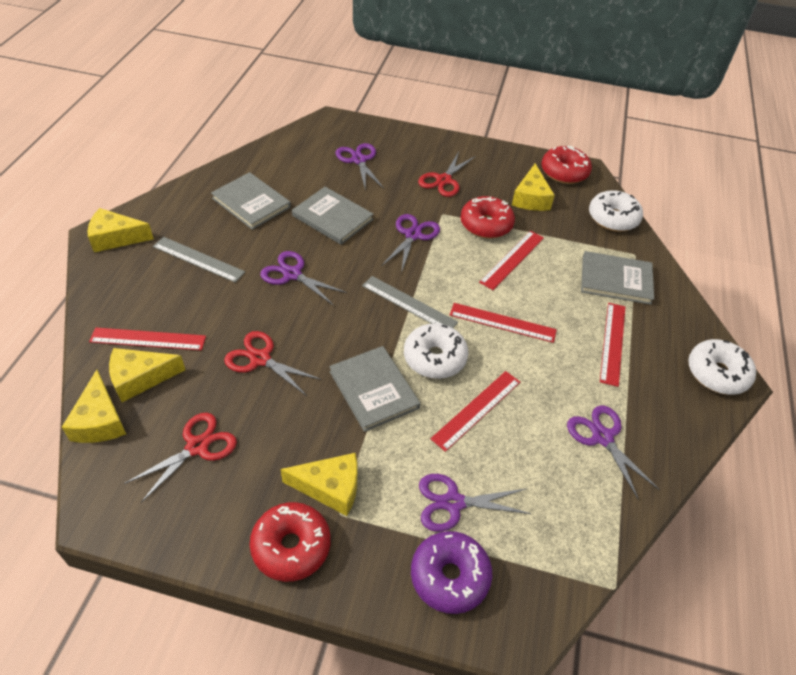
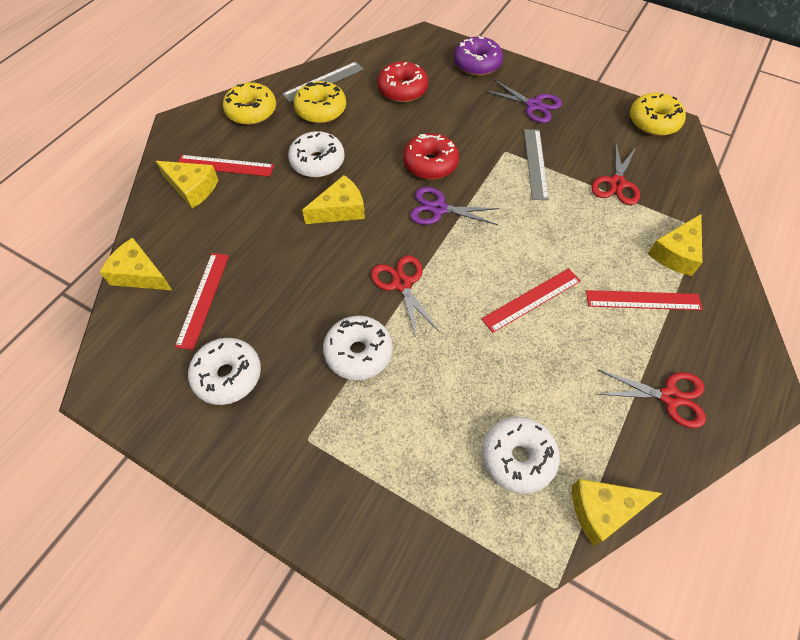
grey book: [211,172,291,230] [292,187,374,245] [329,346,420,432] [581,251,654,305] = 4 -> none = 0
purple scissors: [260,251,347,306] [336,143,384,191] [381,214,440,273] [419,474,532,532] [567,405,659,499] = 5 -> [410,187,499,225] [484,79,562,123] = 2
red donut: [250,502,331,582] [461,196,515,238] [541,146,592,184] = 3 -> [377,61,428,102] [403,133,459,179] = 2
red ruler: [89,328,206,351] [430,371,520,452] [450,303,557,343] [479,231,544,290] [600,303,625,387] = 5 -> [175,253,229,350] [178,155,274,177] [481,268,581,333] [586,290,703,310] = 4
white donut: [404,323,468,379] [589,190,643,232] [688,339,756,395] = 3 -> [188,338,261,405] [288,131,345,178] [323,316,393,380] [482,416,560,494] = 4
yellow donut: none = 0 -> [223,82,276,125] [294,81,346,123] [630,93,686,136] = 3

